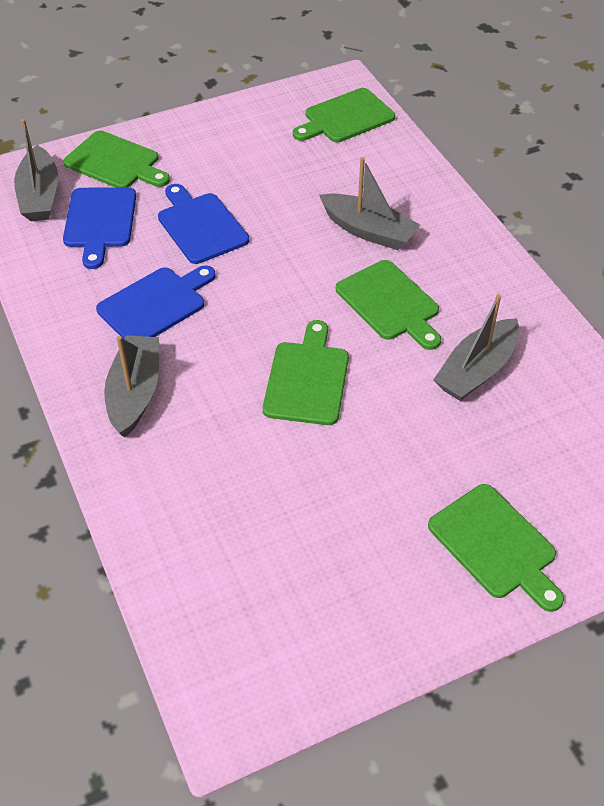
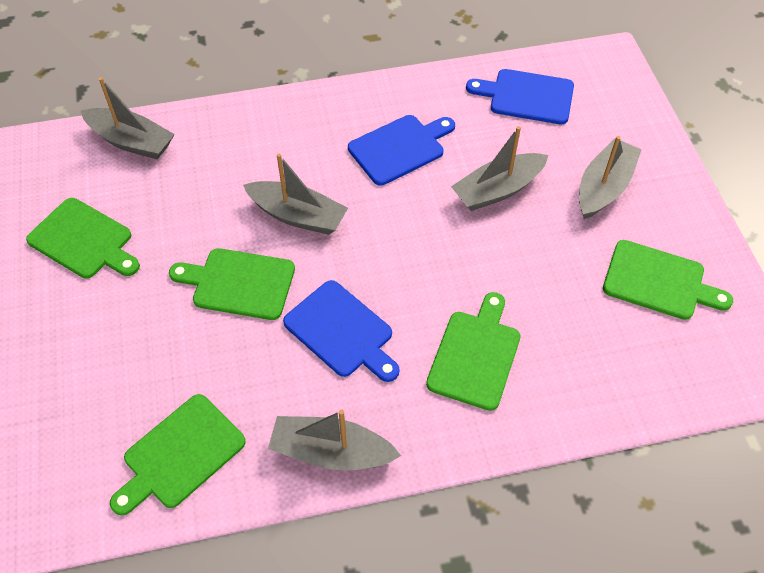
grey boat: [14,119,58,221] [104,335,159,437] [319,157,420,250] [433,294,519,401] = 4 -> [81,77,175,159] [243,154,348,235] [268,410,401,470] [451,126,548,211] [579,136,642,219] = 5

